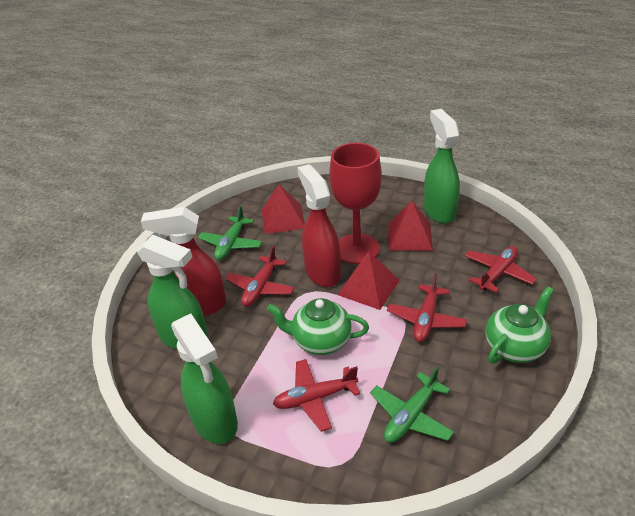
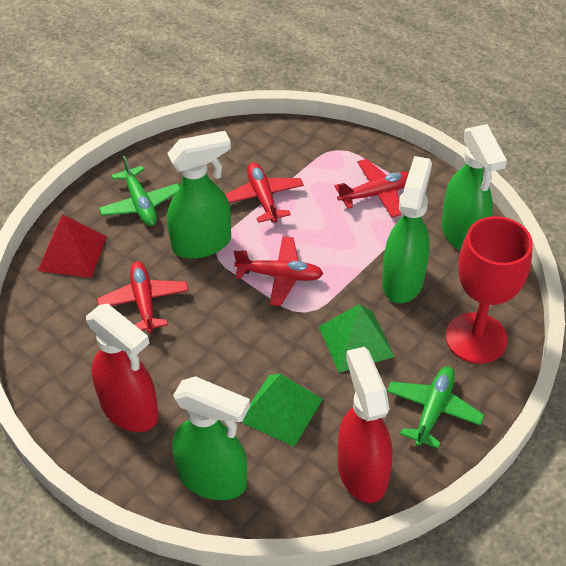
green pyramid: none = 0 -> [242,374,323,447] [319,304,395,373] = 2
green spray bottle: [137,235,208,350] [171,313,238,444] [424,109,460,223] = 3 -> [167,131,231,259] [172,376,250,500] [382,156,432,303] [442,124,507,251] = 4
green teapot: [267,298,369,355] [485,286,554,364] = 2 -> none = 0
red pyramid: [262,184,305,234] [338,251,400,310] [388,201,433,251] = 3 -> [38,214,107,278] = 1

